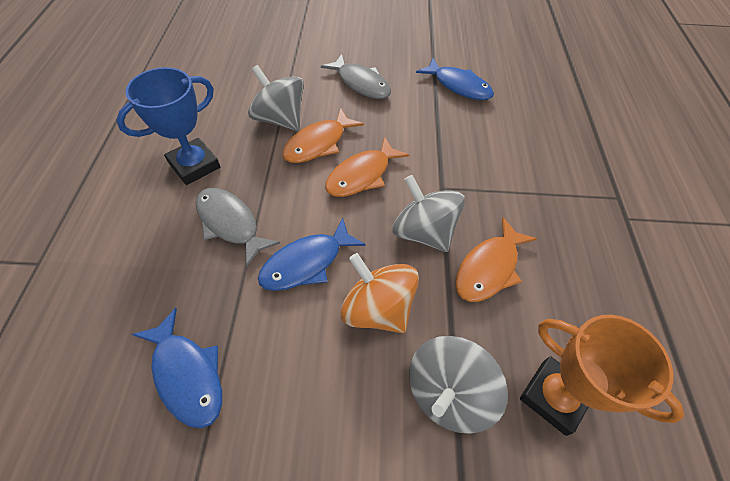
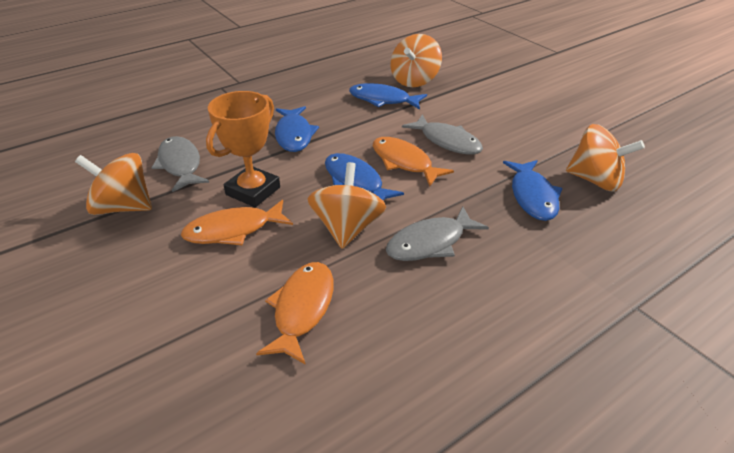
blue fish: [132,308,222,428] [258,218,366,291] [416,58,494,100] = 3 -> [275,106,319,152] [325,153,404,201] [349,83,427,110] [503,160,563,221] = 4
blue trophy: [116,67,220,185] = 1 -> none = 0
grey fish: [195,188,280,267] [321,54,391,99] = 2 -> [151,136,209,192] [386,207,489,261] [402,114,483,155] = 3
grey spinning top: [248,65,304,131] [392,175,465,252] [409,336,508,433] = 3 -> none = 0
orange spinning top: [341,253,419,333] = 1 -> [75,153,152,215] [307,162,386,249] [391,34,442,87] [566,124,645,191] = 4

